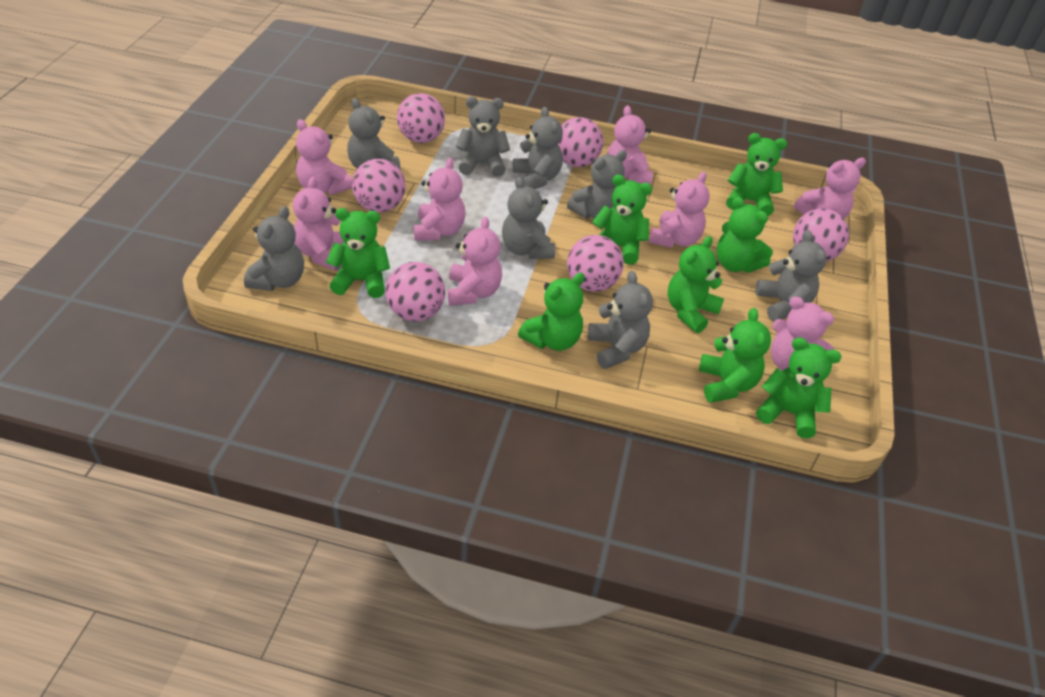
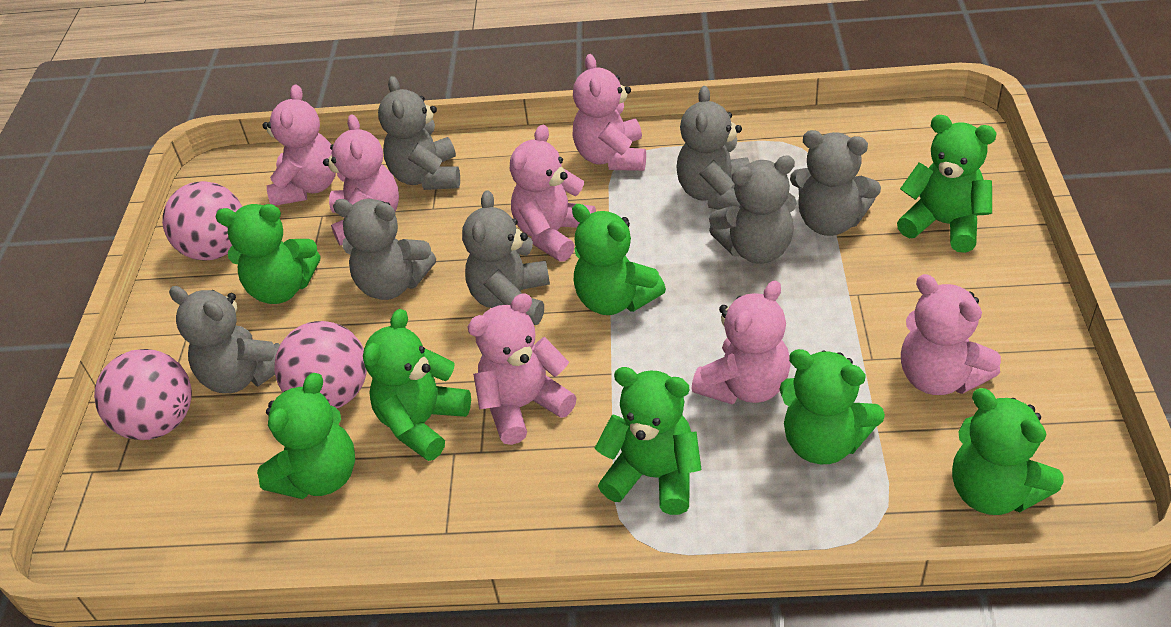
grey teddy bear: [244,206,304,291] [347,98,401,169] [456,97,510,177] [502,177,555,259] [513,107,563,189] [567,150,627,219] [588,271,653,369] [755,230,826,321] = 8 -> [169,286,280,393] [333,199,436,300] [378,76,460,190] [462,190,550,325] [677,86,750,210] [709,155,797,264] [790,130,881,236] = 7
pink ball: [352,159,405,212] [385,262,445,321] [397,93,445,143] [558,117,603,167] [567,235,624,292] [793,208,849,261] = 6 -> [94,349,192,440] [162,181,242,261] [274,321,367,409] = 3
pink teddy bear: [293,177,344,271] [296,119,352,195] [414,158,465,241] [447,217,502,306] [607,105,653,185] [649,172,710,248] [771,296,834,371] [794,158,866,219] = 8 -> [262,84,336,206] [323,114,399,245] [467,293,577,445] [510,125,596,262] [573,54,646,171] [691,280,791,405] [901,274,1001,395] = 7

